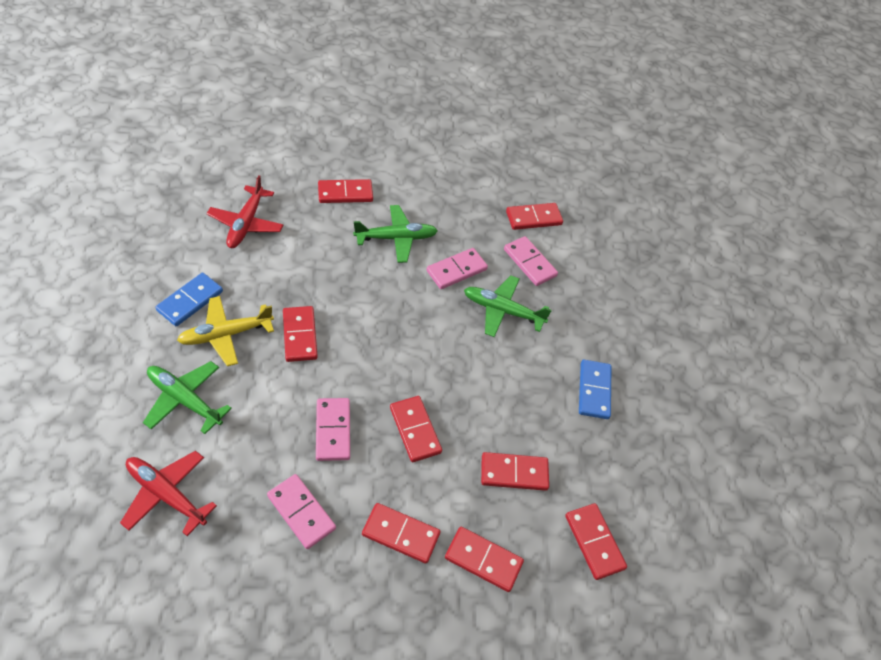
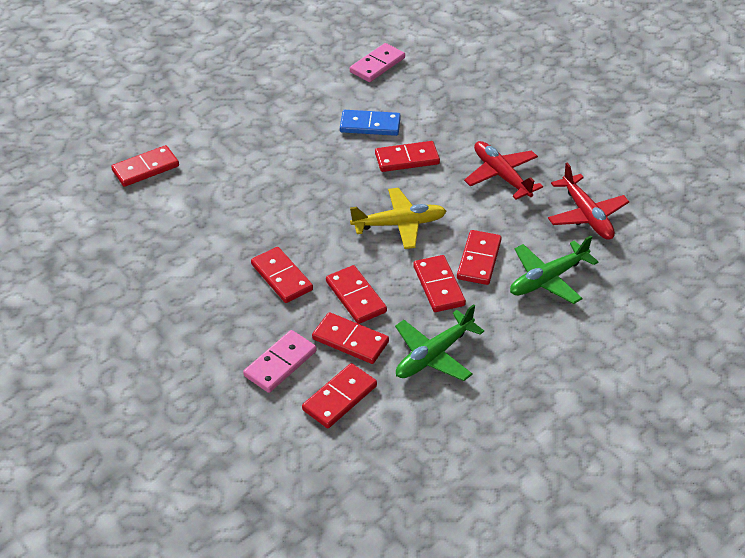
blue domino: [155,273,223,326] [579,360,612,419] = 2 -> [340,110,401,136] = 1
green plane: [143,361,232,434] [353,205,438,263] [464,276,552,337] = 3 -> [395,304,484,381] [510,236,598,304] = 2
pink domino: [267,474,336,549] [316,398,350,461] [427,248,488,289] [504,236,558,286] = 4 -> [243,330,317,393] [350,43,405,82] = 2

